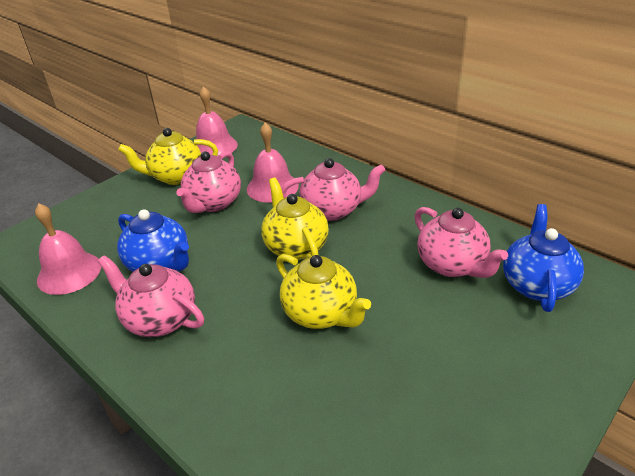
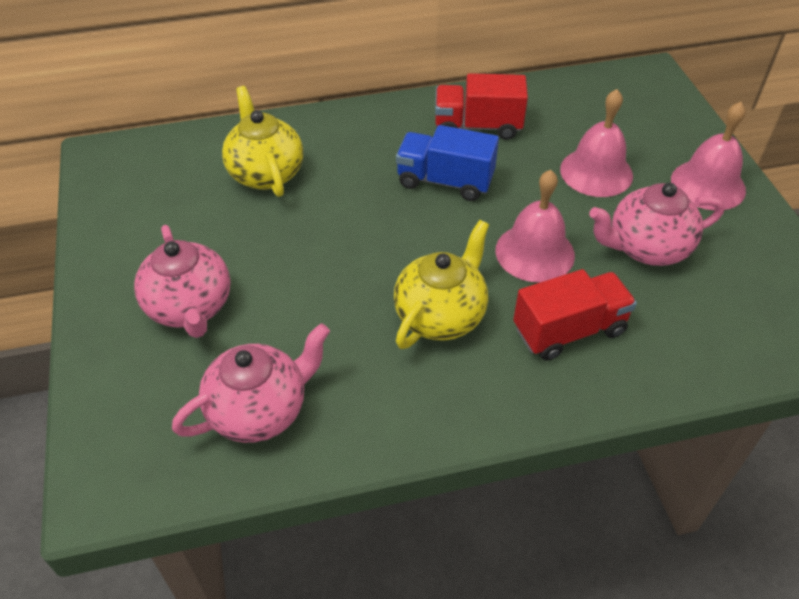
blue teapot: [117,209,189,272] [503,204,584,312] = 2 -> none = 0
blue truck: none = 0 -> [396,125,499,201] = 1
pink teapot: [98,255,204,337] [176,151,241,213] [281,158,385,221] [414,207,508,278] = 4 -> [134,225,231,338] [172,323,330,443] [589,183,724,266] = 3
red truck: none = 0 -> [435,73,528,140] [513,269,637,361] = 2
yellow teapot: [118,128,218,185] [261,178,329,260] [276,254,371,329] = 3 -> [222,86,303,197] [394,220,489,349] = 2

